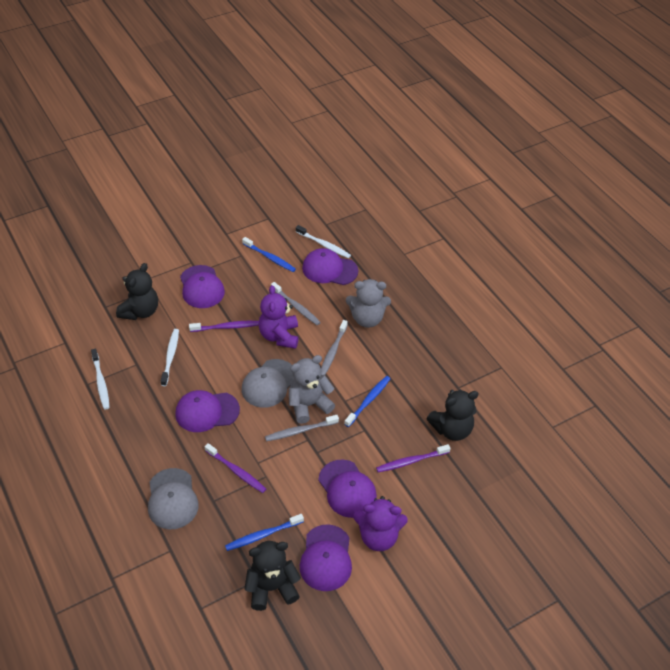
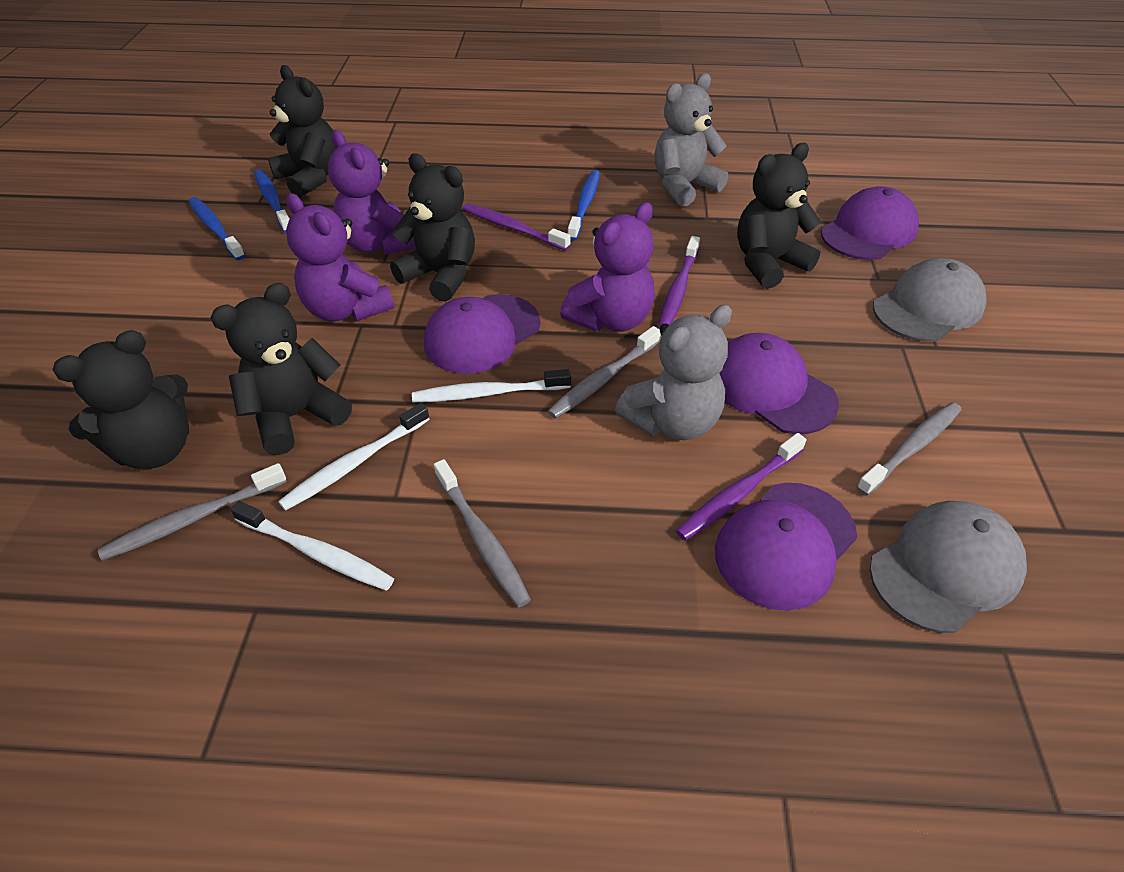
black teddy bear: [116,263,158,320] [245,541,301,611] [426,390,479,441] = 3 -> [53,330,189,469] [211,283,352,455] [268,65,336,198] [390,153,475,302] [737,143,821,289] = 5
grey toothbrush: [265,415,339,441] [271,282,321,325] [321,320,348,376] = 3 -> [98,463,287,561] [434,459,531,607] [547,326,661,419] [856,402,962,496] = 4
purple cap: [175,390,240,432] [180,265,225,308] [300,524,352,591] [302,248,358,285] [318,459,377,518] = 5 -> [424,294,540,374] [715,483,857,611] [719,333,839,434] [821,186,919,260] = 4
purple teddy bear: [259,285,298,349] [353,496,408,551] = 2 -> [286,193,394,321] [328,130,416,255] [560,202,655,332] = 3

